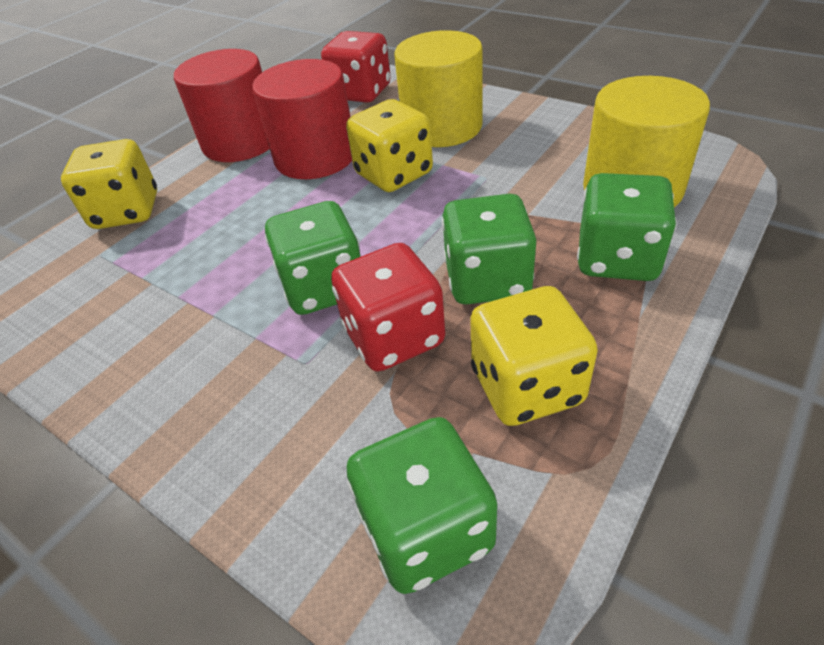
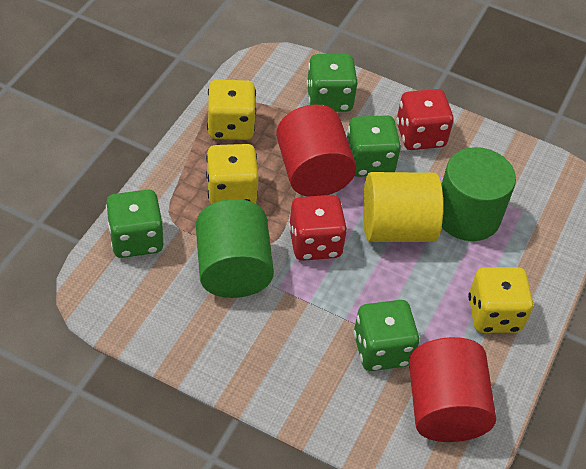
green cylinder: none = 0 -> [196,199,274,298] [442,147,516,241] = 2
yellow cylinder: [394,30,483,147] [583,76,710,207] = 2 -> [363,172,443,242] = 1

